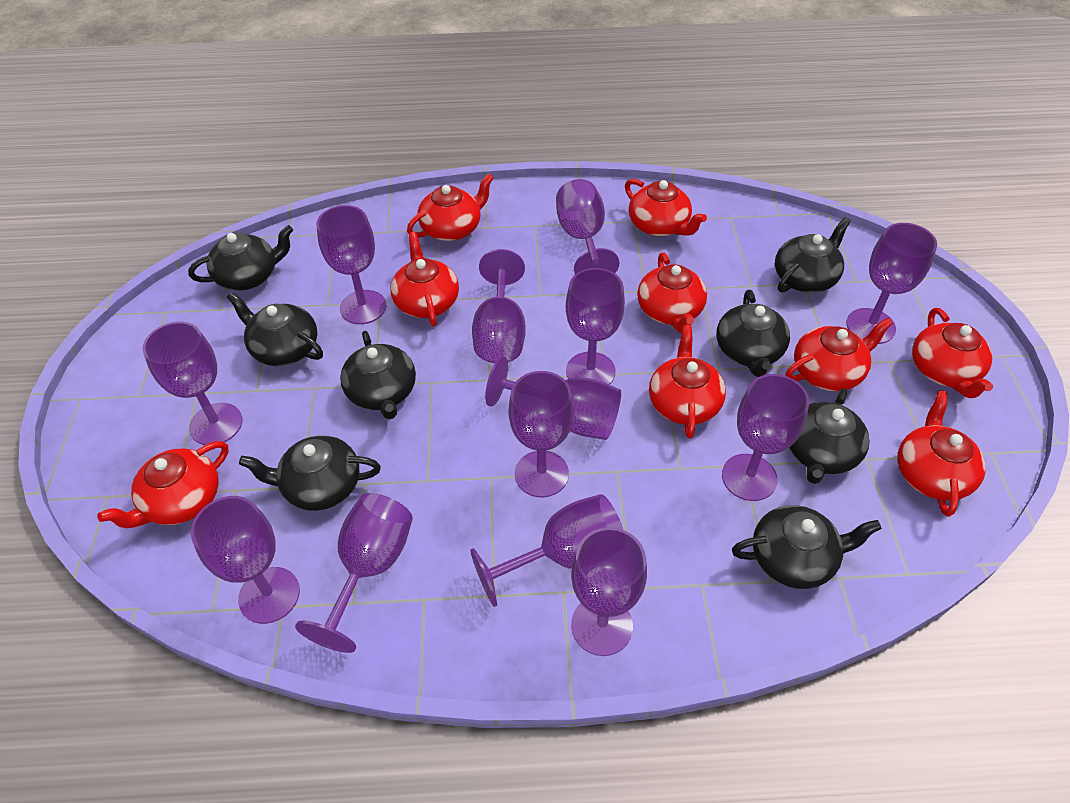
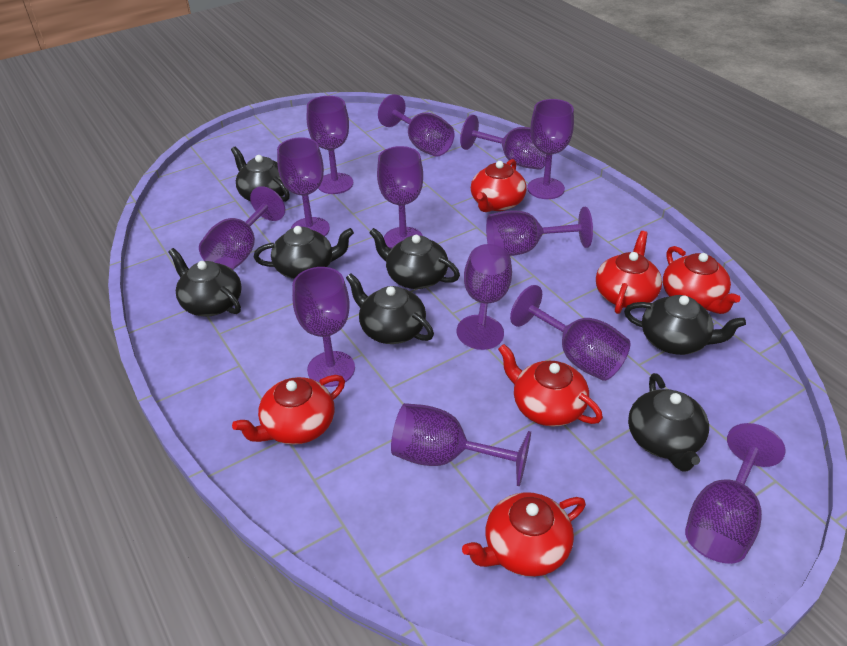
black teapot: [188,225,293,291] [227,292,323,366] [239,435,381,511] [340,331,416,419] [716,290,790,377] [732,505,882,589] [775,217,851,293] [789,388,870,484] = 8 -> [168,248,242,316] [231,146,290,202] [254,226,354,279] [346,273,434,344] [369,228,460,289] [624,295,746,355] [628,373,709,472] = 7
red teapot: [97,441,228,528] [390,232,459,327] [407,174,494,241] [625,179,707,236] [637,253,707,333] [649,325,726,439] [785,318,893,391] [898,391,986,517] [912,308,993,398] = 9 -> [232,375,345,445] [462,492,586,577] [471,159,527,212] [498,344,603,427] [596,231,662,314] [663,246,741,314] = 6

